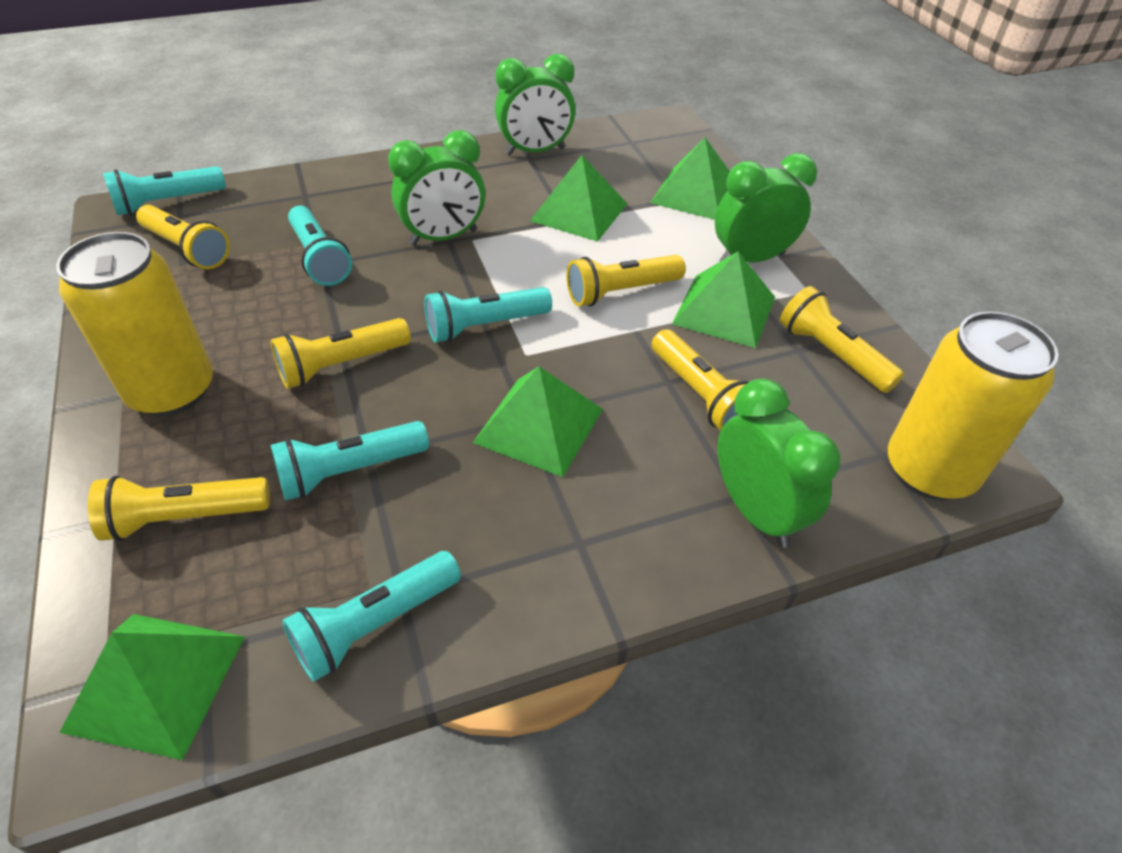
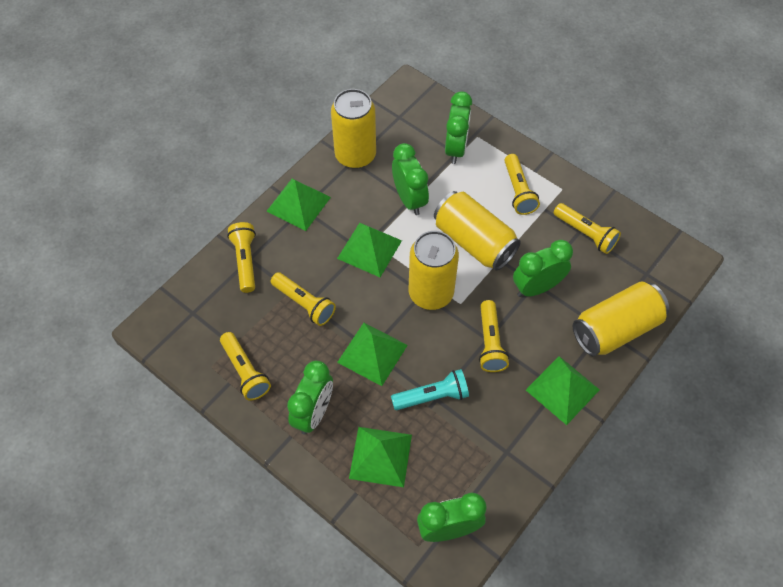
green clock: [388,130,485,246] [495,54,576,155] [715,153,817,263] [718,379,840,548] = 4 -> [287,361,333,435] [392,143,429,215] [417,492,486,542] [445,91,472,164] [513,240,573,297] = 5
turquoise flashlight: [103,166,226,215] [270,421,429,501] [282,551,461,682] [288,206,352,286] [424,287,552,342] = 5 -> [391,369,469,410] = 1
yellow can: [56,232,213,416] [888,311,1058,500] = 2 -> [331,89,376,169] [409,231,459,310] [434,191,521,270] [573,282,669,356] = 4

